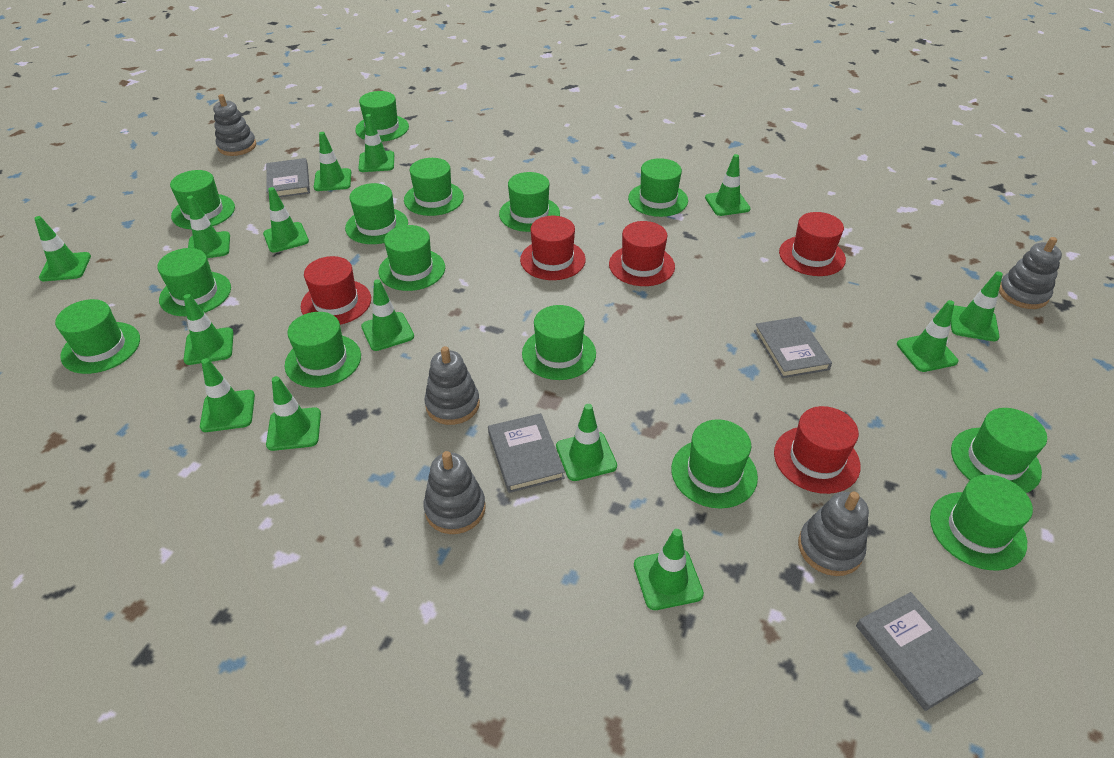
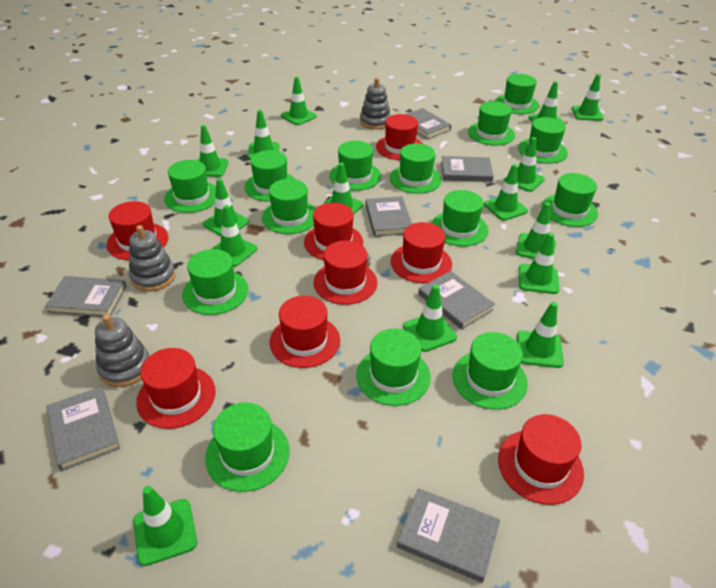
green traffic cone: [34,216,91,281] [183,294,234,365] [187,196,230,258] [200,358,255,432] [263,187,309,252] [266,376,321,451] [314,132,351,191] [358,114,394,172] [361,279,414,351] [556,404,617,481] [634,529,704,610] [705,154,751,216] [897,300,958,372] [951,272,1003,341] = 14 -> [133,486,197,566] [197,125,228,177] [203,178,249,236] [212,205,257,267] [248,110,279,160] [281,77,317,125] [322,163,363,214] [403,284,457,352] [484,164,528,221] [504,137,545,192] [516,202,556,259] [517,302,564,368] [519,233,559,294] [528,81,565,124] [572,75,604,121] = 15
grey book: [266,158,310,198] [488,413,565,493] [754,316,832,378] [856,592,983,711] = 4 -> [45,276,127,317] [46,386,120,471] [366,196,412,237] [397,488,500,583] [406,108,451,139] [418,271,495,330] [441,156,494,182] = 7
grey stacking toy: [213,94,256,156] [423,451,486,534] [424,346,480,425] [798,492,869,576] [999,237,1062,309] = 5 -> [95,314,149,387] [129,225,176,291] [360,78,391,129] = 3
red hat: [301,256,371,325] [520,216,586,280] [609,221,675,286] [774,406,861,494] [779,212,846,276] = 5 -> [107,201,168,260] [136,348,216,429] [269,296,340,368] [304,203,363,260] [314,241,377,305] [376,114,423,160] [391,222,452,283] [498,414,584,505] = 8

